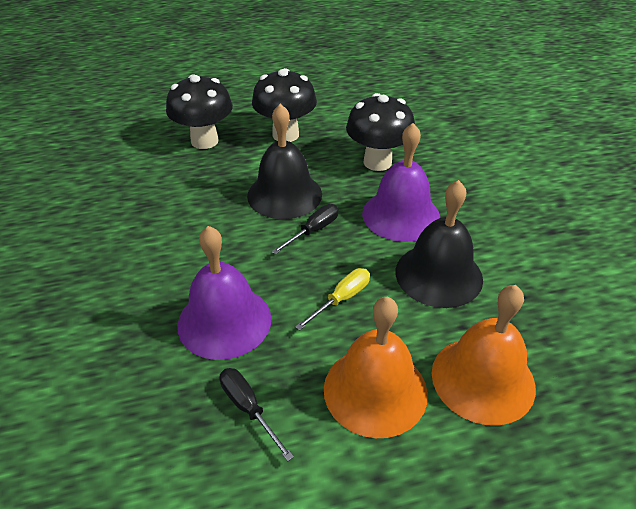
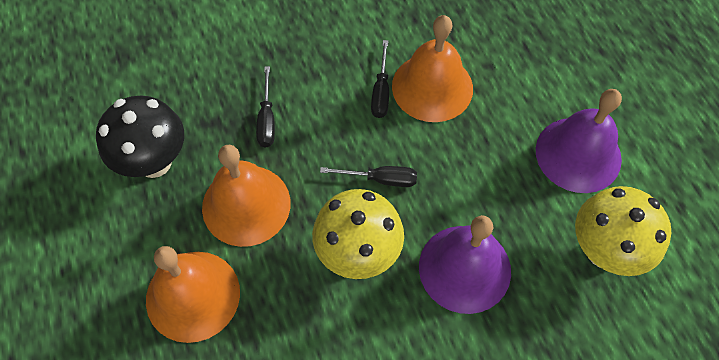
black bell: [247,104,322,219] [396,180,483,308] = 2 -> none = 0
black mushroom: [166,75,233,149] [252,68,317,142] [346,93,415,171] = 3 -> [96,95,184,178] = 1
black screwdriver: [219,368,294,461] [271,204,339,255] = 2 -> [256,66,275,147] [320,166,417,187] [371,40,389,118] = 3
orange bell: [324,297,428,438] [432,285,536,426] = 2 -> [146,246,240,343] [202,145,290,247] [392,15,473,122] = 3
yellow mushroom: none = 0 -> [312,189,404,279] [575,186,671,276] = 2
yellow screwdriver: [295,268,370,331] = 1 -> none = 0

